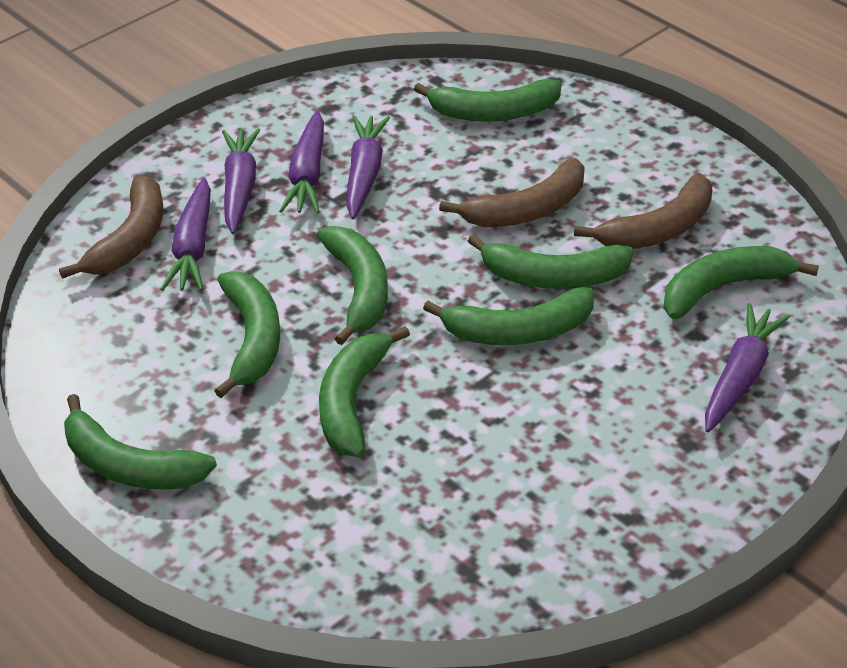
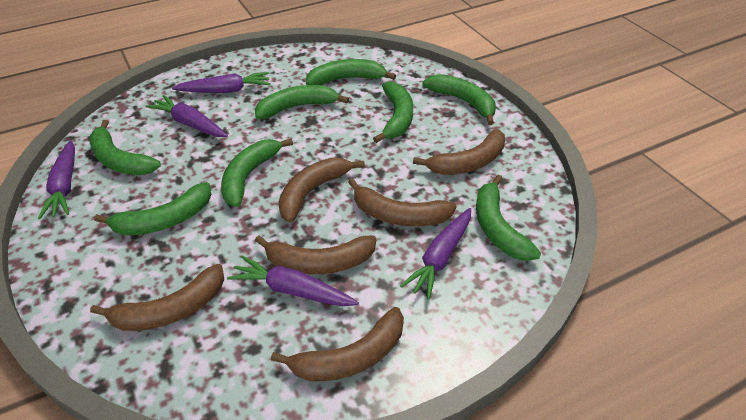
brown banana: [59,175,163,279] [439,158,585,227] [574,173,712,249] = 3 -> [90,264,224,331] [255,235,377,274] [271,307,404,381] [278,158,365,223] [348,178,456,226] [413,129,505,175] = 6

